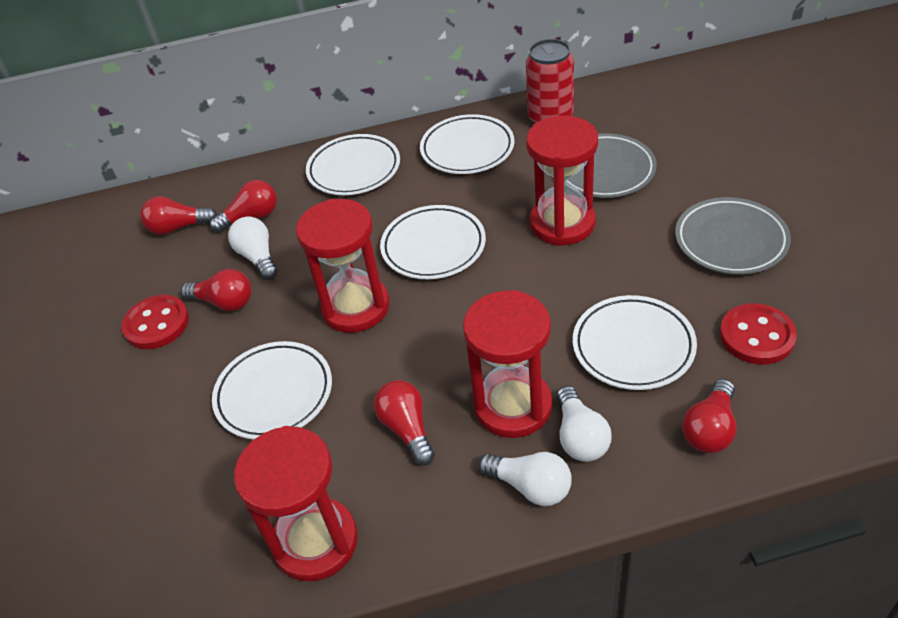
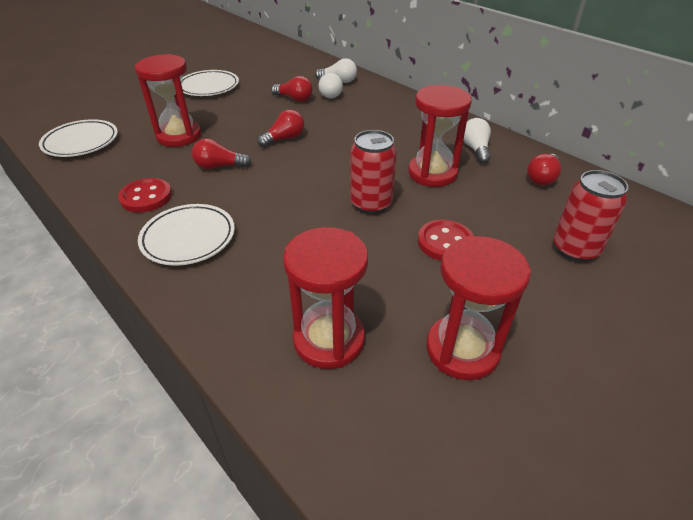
grey plate: [567,133,657,198] [675,197,791,275] = 2 -> none = 0
red can: [526,39,574,124] = 1 -> [350,130,397,214] [553,170,628,262] = 2
red light bulb: [141,196,217,235] [181,269,252,311] [210,180,277,233] [374,380,435,466] [682,379,737,453] = 5 -> [192,138,251,169] [257,109,304,147] [271,76,313,102] [527,154,561,186] = 4
white plate: [212,341,332,439] [306,134,400,195] [380,205,486,279] [420,114,514,174] [573,295,697,390] = 5 -> [39,119,118,157] [138,204,235,266] [182,70,239,96] = 3

